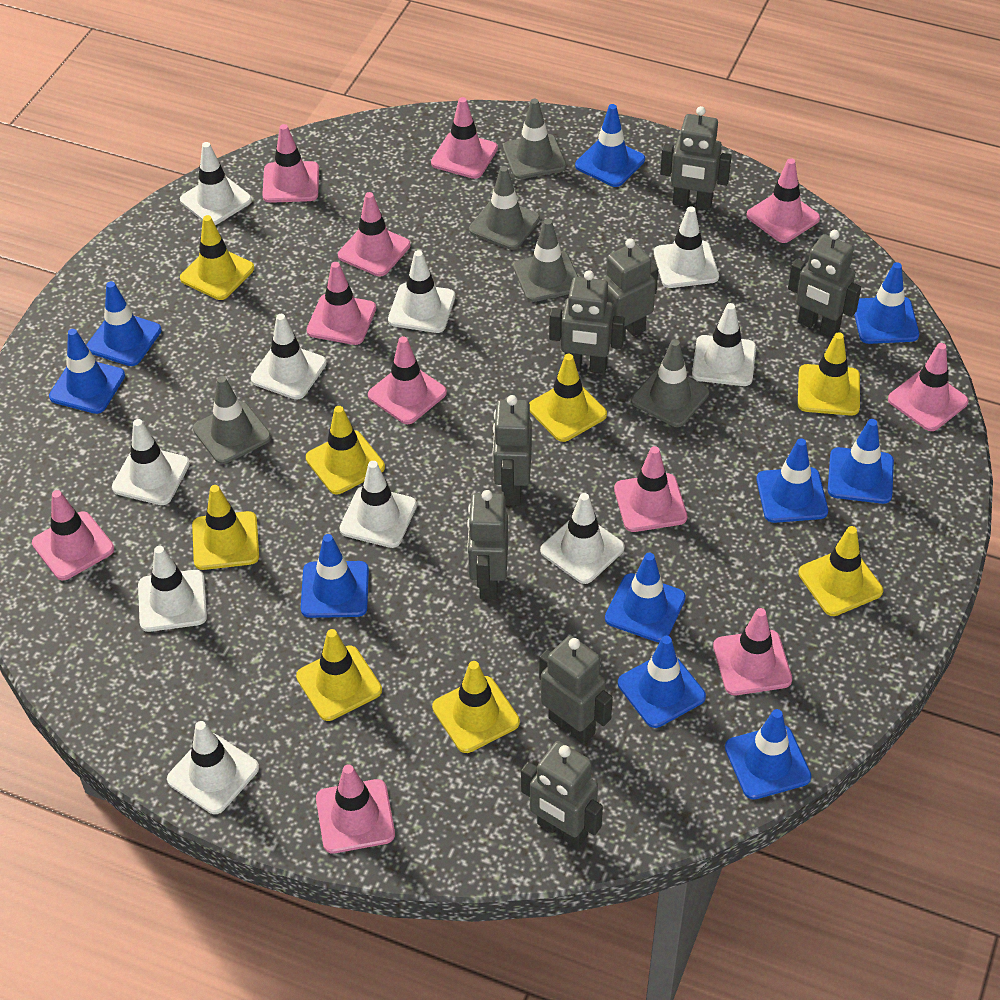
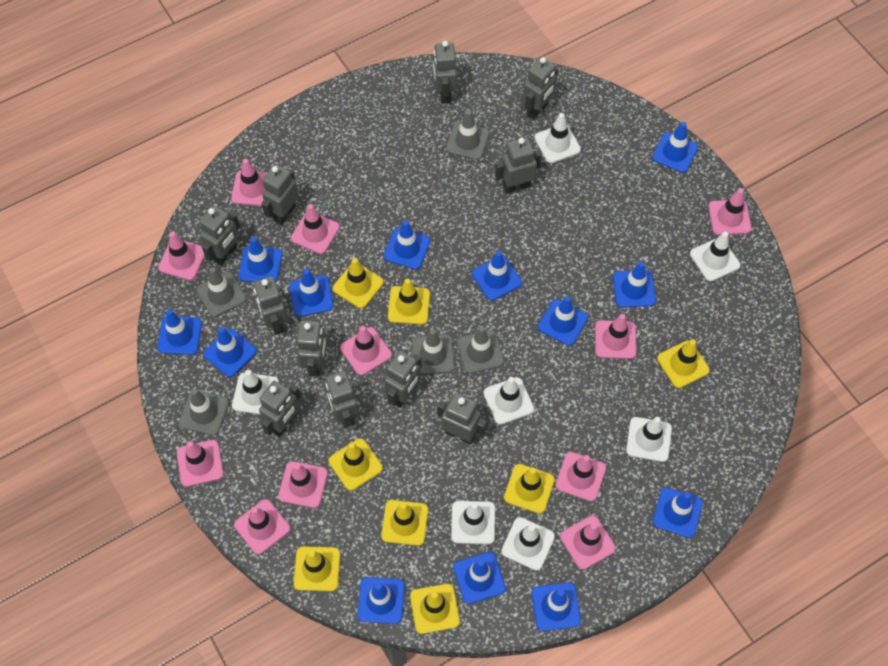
blue traffic cone: [49,329,125,414] [86,281,162,366] [301,534,369,618] [575,104,645,187] [605,553,686,642] [618,636,706,728] [725,709,812,800] [756,438,828,523] [828,419,894,504] [854,262,919,344] = 10 -> [157,310,202,355] [203,327,257,377] [238,237,282,282] [289,269,334,316] [357,577,405,624] [384,220,430,269] [453,552,506,604] [472,251,522,301] [532,582,581,631] [538,296,588,346] [613,262,656,308] [652,122,698,173] [652,487,703,538] = 13
grey robot: [467,490,508,600] [493,395,532,505] [521,741,603,848] [539,636,613,744] [549,270,625,374] [601,238,658,344] [660,106,732,211] [788,230,861,338] = 8 -> [199,206,240,266] [254,276,288,335] [259,381,301,437] [261,164,299,225] [297,320,327,377] [325,371,359,427] [384,351,422,408] [433,41,457,104] [437,393,487,445] [495,138,542,194] [523,57,558,119] = 11
white traffic cone: [112,419,190,505] [138,546,207,632] [167,721,259,814] [180,142,252,225] [251,314,327,400] [340,461,417,548] [388,250,455,333] [540,493,625,584] [654,206,719,288] [692,303,756,386] = 10 -> [232,370,279,415] [451,501,495,544] [484,377,534,425] [501,517,555,571] [535,113,581,163] [626,417,672,462] [690,232,740,281] = 7

